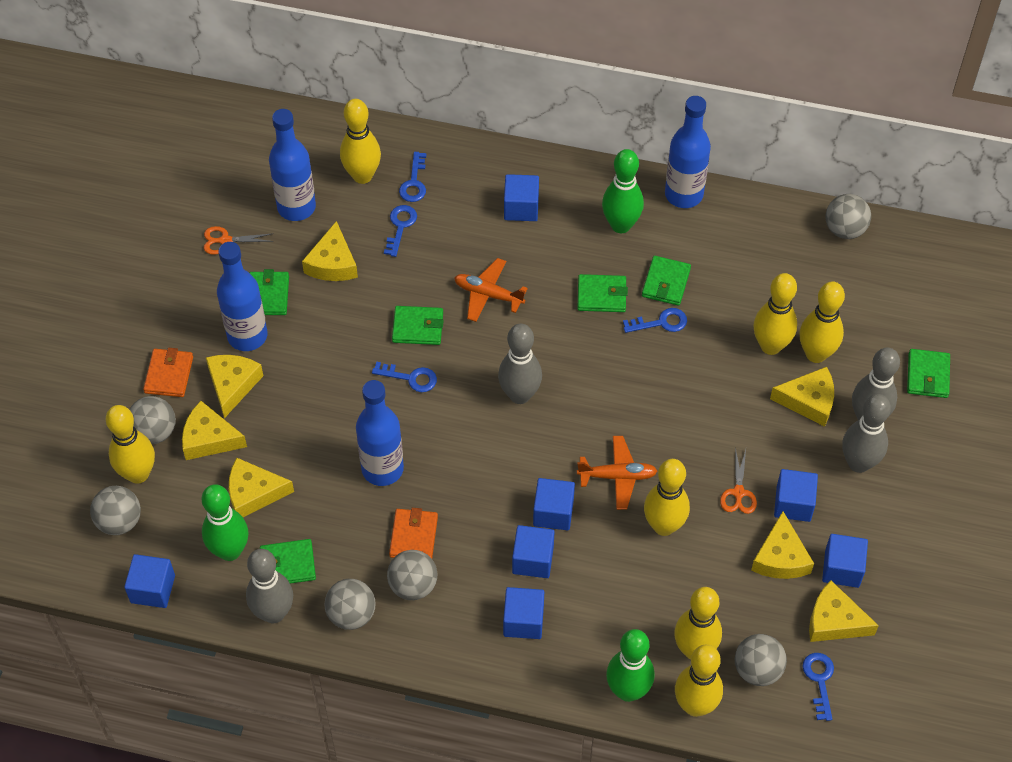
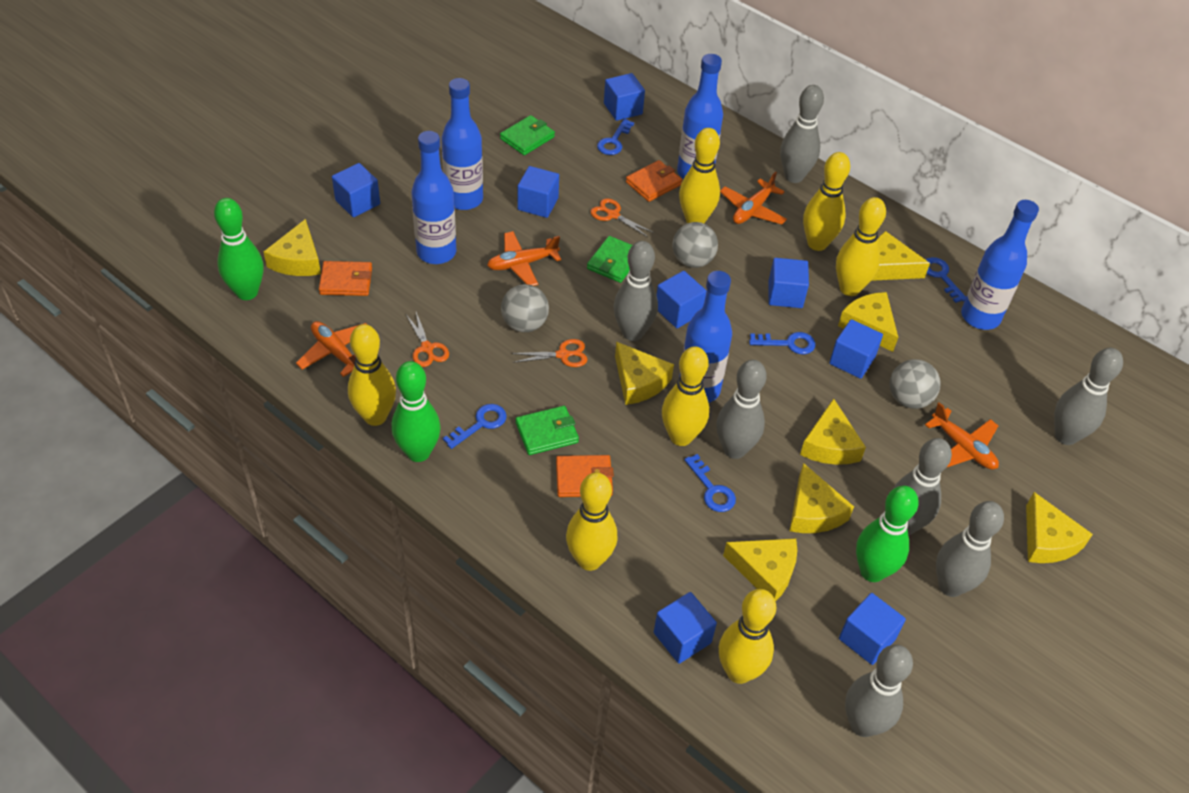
blue bottle: [217,242,268,351] [269,109,316,221] [356,380,404,486] [665,96,711,208] = 4 -> [411,131,456,264] [441,78,483,210] [677,54,723,179] [679,271,732,403] [961,200,1039,330] = 5
blue cube: [124,554,175,608] [503,587,544,639] [504,174,539,221] [512,525,554,578] [533,478,575,530] [774,469,818,522] [822,534,868,588] = 7 -> [332,163,380,217] [517,166,559,218] [604,73,645,121] [654,592,717,664] [656,271,706,328] [768,258,809,308] [829,319,883,379] [839,593,906,665] = 8
green wallet: [250,269,289,315] [260,539,316,584] [392,306,444,345] [577,274,628,312] [642,256,691,306] [907,349,950,398] = 6 -> [500,115,555,155] [516,406,579,455] [587,236,632,283] = 3
grey ball: [90,486,141,535] [129,396,176,444] [324,579,376,630] [387,550,437,600] [735,634,787,686] [825,194,871,239] = 6 -> [501,284,549,332] [672,222,718,268] [890,359,941,409] = 3
grey bowling pin: [246,549,293,623] [498,324,542,404] [842,394,891,473] [852,348,900,420] = 4 -> [613,241,658,341] [716,360,767,459] [780,85,824,183] [845,644,913,737] [893,438,952,535] [936,501,1004,597] [1054,348,1123,445] = 7
orange plane: [454,258,528,322] [577,436,657,510] = 2 -> [296,321,368,377] [487,231,561,286] [720,171,787,224] [925,402,999,469] = 4
orange scissors: [204,226,273,255] [720,447,757,514] = 2 -> [406,312,449,367] [512,339,587,367] [590,198,654,237] = 3
orange wallet: [143,348,193,397] [389,508,438,558] = 2 -> [319,261,372,296] [556,455,614,497] [626,160,682,202] = 3
yellow cheese: [182,401,247,460] [206,355,263,418] [229,458,294,517] [302,221,358,281] [751,511,814,579] [770,367,834,427] [809,581,879,642] = 7 -> [264,219,321,276] [615,342,674,405] [723,538,797,601] [789,463,854,533] [800,399,866,465] [838,292,898,352] [871,231,930,281] [1026,492,1093,563] = 8

